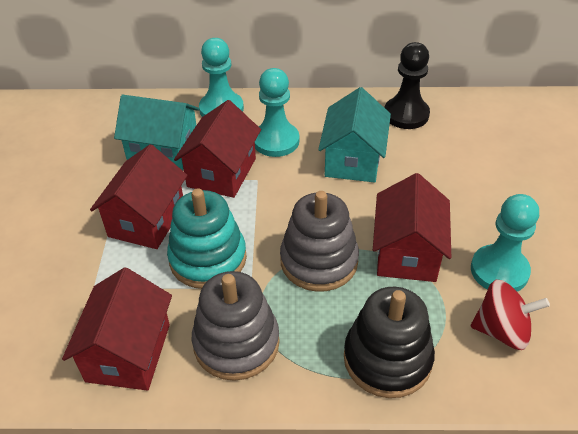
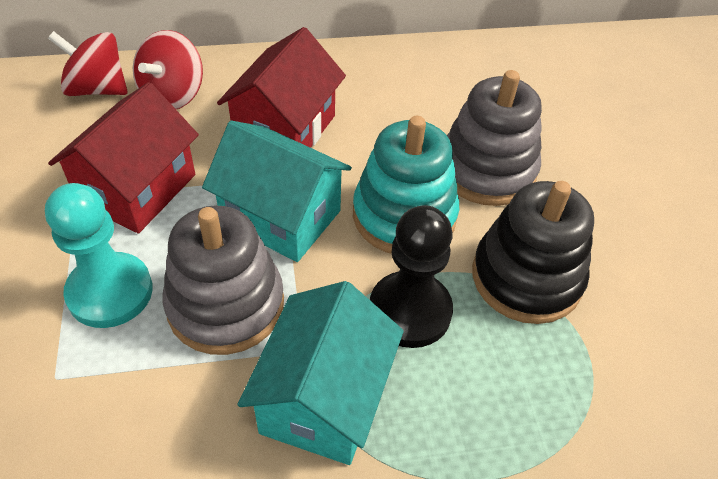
red house: [62,267,172,391] [90,144,187,249] [174,100,261,198] [373,173,451,282] = 4 -> [48,82,199,233] [217,27,346,148] = 2
red spinning top: [471,280,550,350] = 1 -> [48,31,128,96] [133,30,203,109] = 2
turquoise pawn: [199,38,244,117] [255,68,299,157] [471,194,539,292] = 3 -> [45,183,153,328] = 1

